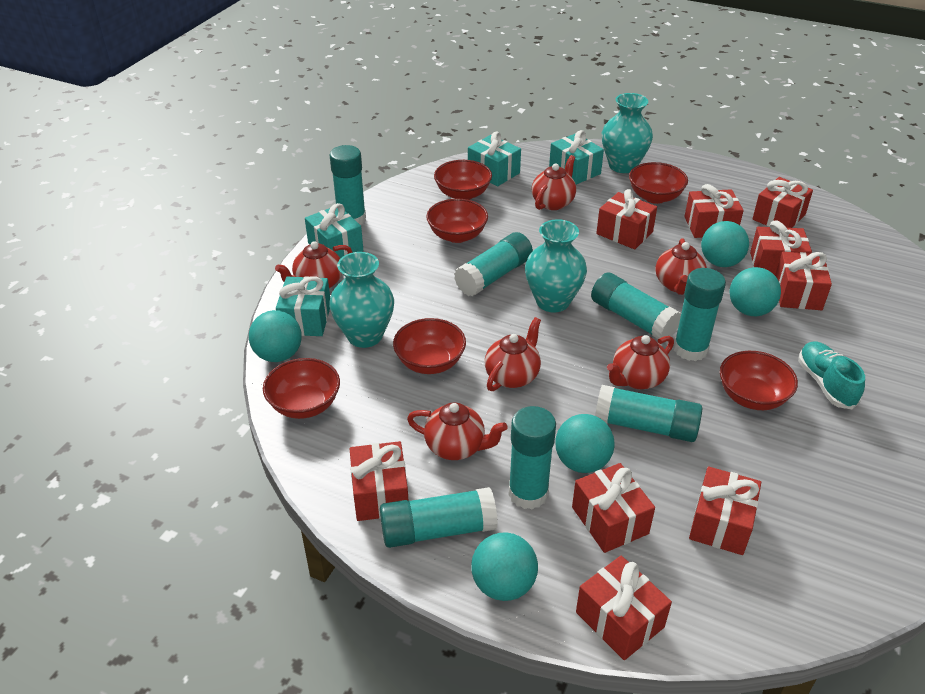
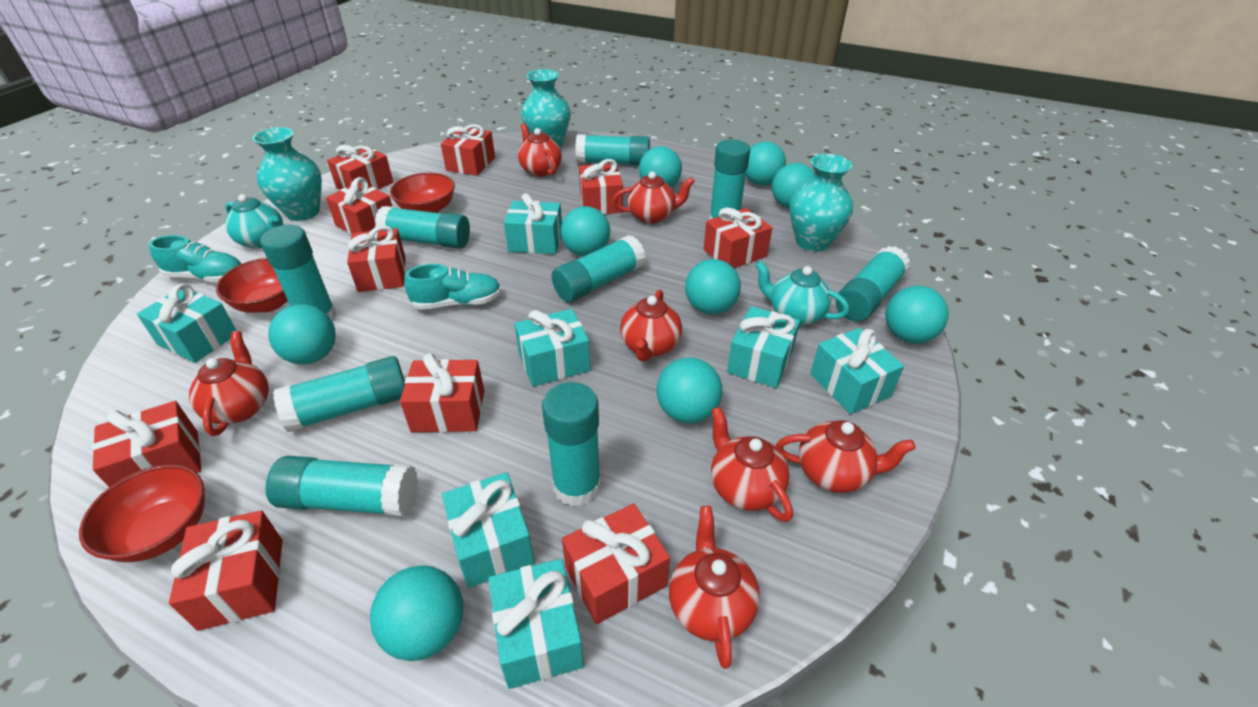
red bowl: [263,358,340,419] [393,318,466,374] [426,199,488,243] [434,160,492,200] [629,162,688,204] [720,351,798,410] = 6 -> [79,465,205,562] [216,258,288,313] [390,173,455,213] = 3
red gift: [350,441,409,521] [572,463,655,553] [576,556,672,660] [596,189,657,249] [684,184,744,238] [689,466,761,555] [750,221,812,275] [753,177,813,228] [775,252,832,310] = 9 -> [92,401,202,487] [169,510,283,631] [326,177,392,235] [327,145,393,190] [347,226,406,292] [400,353,484,432] [441,124,495,176] [562,504,670,625] [579,159,623,214] [704,208,772,268] = 10
red teapot: [275,241,352,288] [407,402,508,460] [485,317,541,391] [532,155,576,210] [607,335,674,389] [655,238,707,295] = 6 -> [189,331,269,436] [518,123,562,177] [612,171,695,224] [620,290,682,362] [669,506,760,669] [711,407,793,522] [776,420,916,493] = 7
turquoise ball: [249,310,302,362] [471,532,538,601] [555,414,615,473] [701,221,749,267] [729,267,781,316] = 5 -> [268,304,336,364] [370,565,463,661] [561,206,610,256] [639,146,682,188] [657,358,723,423] [685,259,741,315] [746,141,786,186] [772,163,815,209] [885,286,949,343] = 9
turquoise gift: [276,276,330,336] [305,203,363,259] [468,132,521,186] [549,130,604,184] = 4 -> [137,283,237,363] [442,472,535,588] [489,559,584,689] [504,193,562,254] [514,309,591,387] [727,306,800,388] [810,328,904,414] = 7
turquoise glue stick: [329,145,366,225] [380,487,498,548] [454,232,533,297] [508,406,556,509] [591,272,681,339] [595,385,702,442] [673,268,726,361] = 7 -> [260,225,337,321] [266,456,418,517] [273,356,405,432] [375,206,470,249] [542,382,601,507] [552,235,646,302] [575,134,650,166] [709,139,750,220] [836,246,910,322] = 9
turquoise shoe: [798,342,865,409] = 1 -> [149,235,242,283] [404,264,502,310] = 2
turquoise teapot: none = 0 -> [225,194,283,249] [755,261,849,326] = 2

